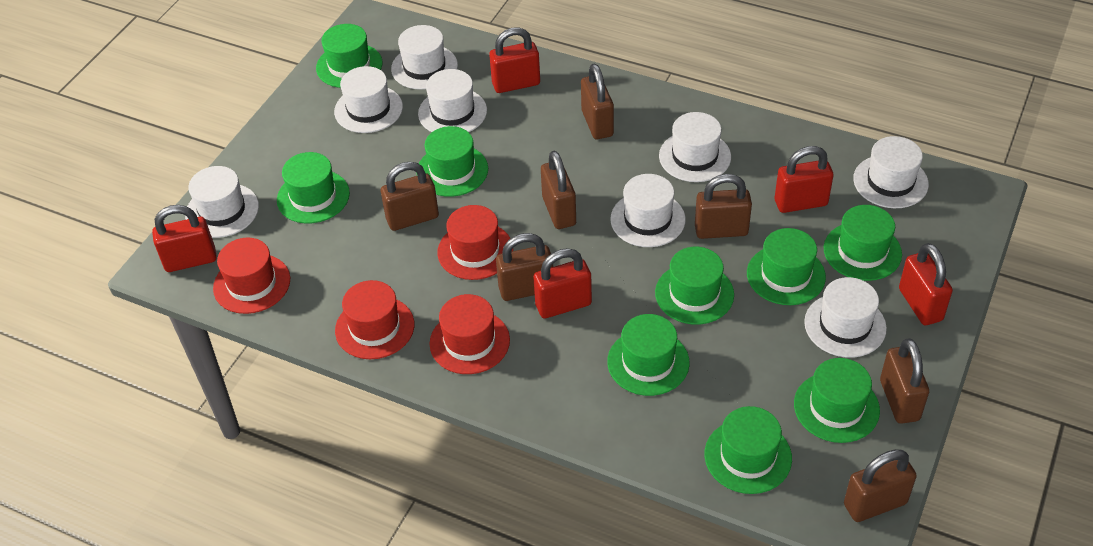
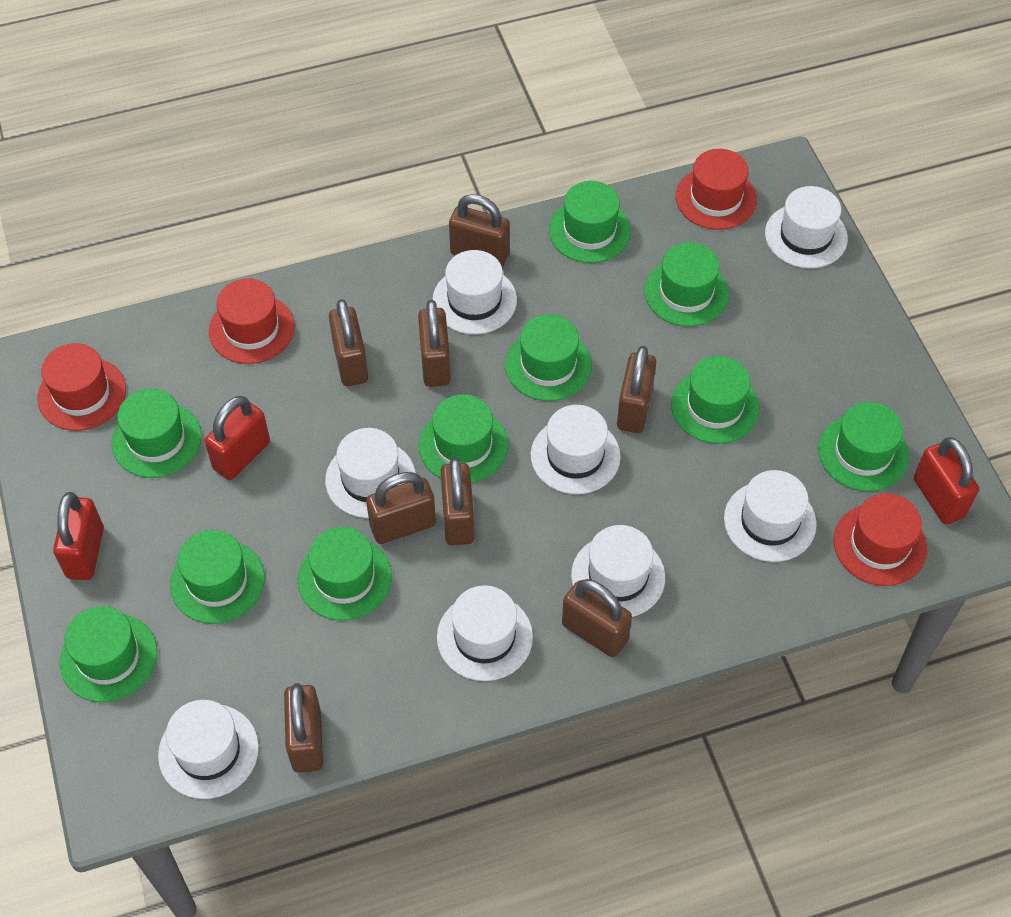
brown padlock: [381,162,439,231] [496,233,553,301] [541,151,576,229] [581,64,614,139] [695,174,752,239] [844,449,917,522] [880,338,929,424] = 7 -> [284,683,323,773] [329,299,368,386] [366,472,436,544] [418,300,451,387] [441,457,474,545] [449,194,510,267] [562,579,632,657] [617,346,656,433] = 8
green hat: [277,152,350,224] [316,24,382,88] [419,126,488,197] [607,314,690,396] [655,247,734,325] [704,406,792,494] [747,228,826,305] [794,358,880,443] [823,205,902,281] = 9 -> [60,606,157,702] [111,389,202,478] [170,530,265,624] [298,527,392,621] [419,394,508,483] [505,314,592,401] [549,181,631,263] [644,242,729,327] [671,356,759,444] [818,402,909,491] = 10
red padlock: [152,205,217,272] [489,27,540,93] [533,248,592,319] [775,146,834,213] [899,243,953,325] = 5 -> [53,492,104,580] [205,396,270,480] [914,437,979,525] = 3

